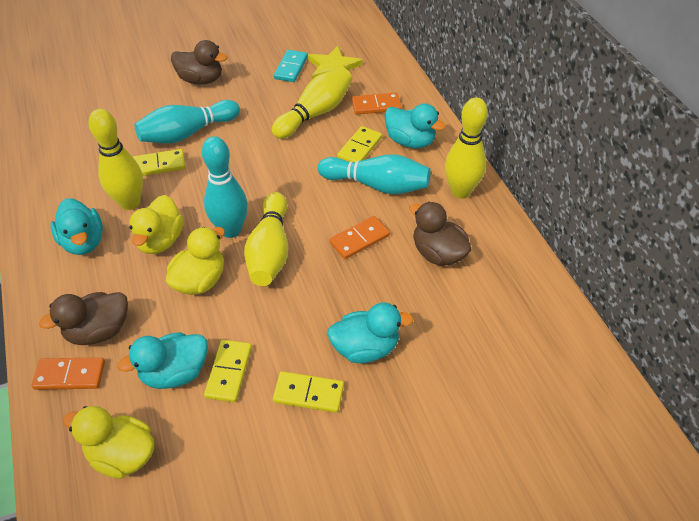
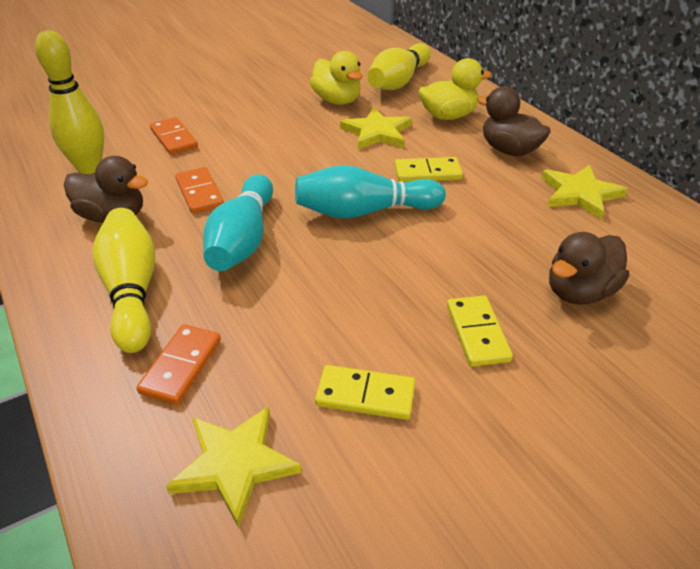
turquoise bowling pin: [134,100,240,144] [202,136,248,238] [318,154,431,194] = 3 -> [203,174,273,271] [295,165,446,219] = 2
turquoise domino: [274,50,308,82] = 1 -> none = 0
turquoise duck: [50,198,103,255] [117,332,208,389] [327,302,414,363] [385,103,446,148] = 4 -> none = 0
yellow bowling pin: [88,109,143,210] [244,192,288,286] [272,68,352,139] [445,97,488,199] = 4 -> [35,30,104,174] [92,208,155,353] [367,43,431,90] = 3
yellow domino: [133,149,185,176] [204,340,252,402] [273,371,344,413] [337,126,382,162] = 4 -> [315,365,415,420] [395,157,463,182] [447,296,513,367] = 3
yellow duck: [63,406,154,479] [129,195,184,254] [166,227,225,295] = 3 -> [310,51,363,105] [419,58,492,120] = 2
yellow star: [308,46,362,79] = 1 -> [166,406,302,528] [340,107,412,150] [542,164,628,220] = 3

